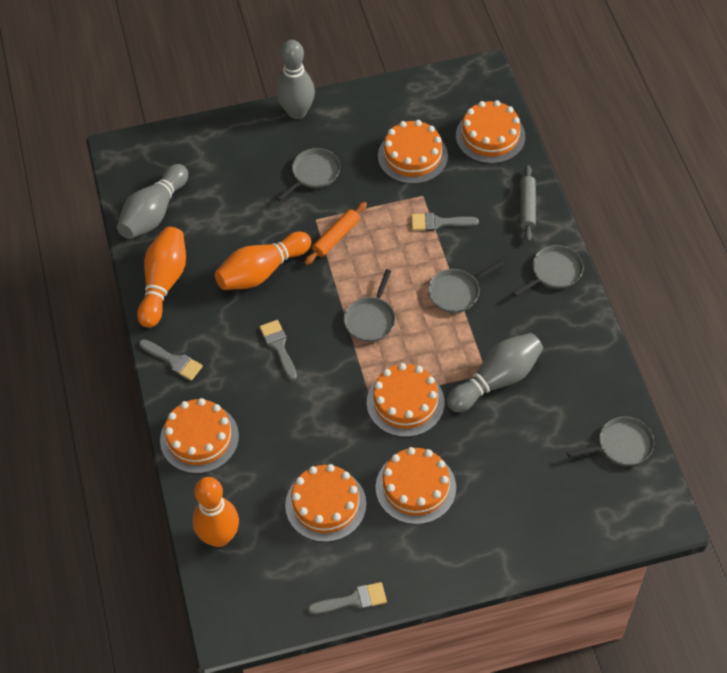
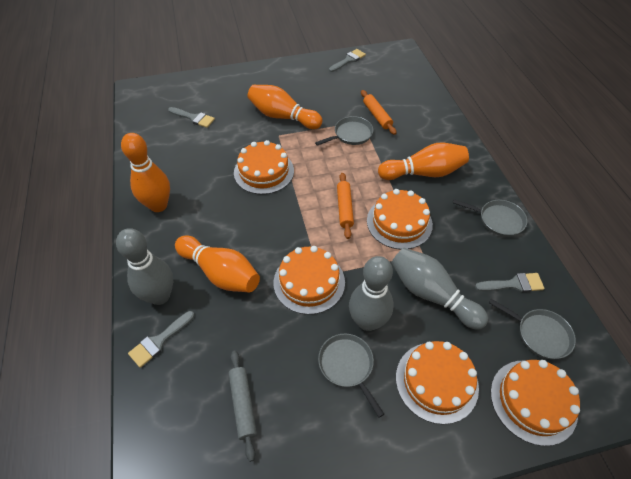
grey pan: [277,148,340,201] [344,269,395,342] [428,260,504,313] [512,245,584,297] [567,416,654,466] = 5 -> [315,116,373,146] [318,334,384,418] [453,199,527,237] [489,299,576,359] = 4
orange bowling pin: [137,227,186,328] [193,477,239,547] [215,232,311,290] = 3 -> [121,133,170,212] [175,235,260,292] [247,85,323,129] [378,143,469,180] = 4
orange cake: [160,398,239,474] [285,464,366,542] [367,363,444,437] [376,447,456,525] [378,120,448,184] [456,100,525,164] = 6 -> [234,140,294,194] [274,246,345,315] [367,189,433,250] [396,341,479,424] [491,360,580,446] = 5
orange rolling pin: [304,202,367,265] = 1 -> [337,173,354,239] [361,90,396,135] = 2

